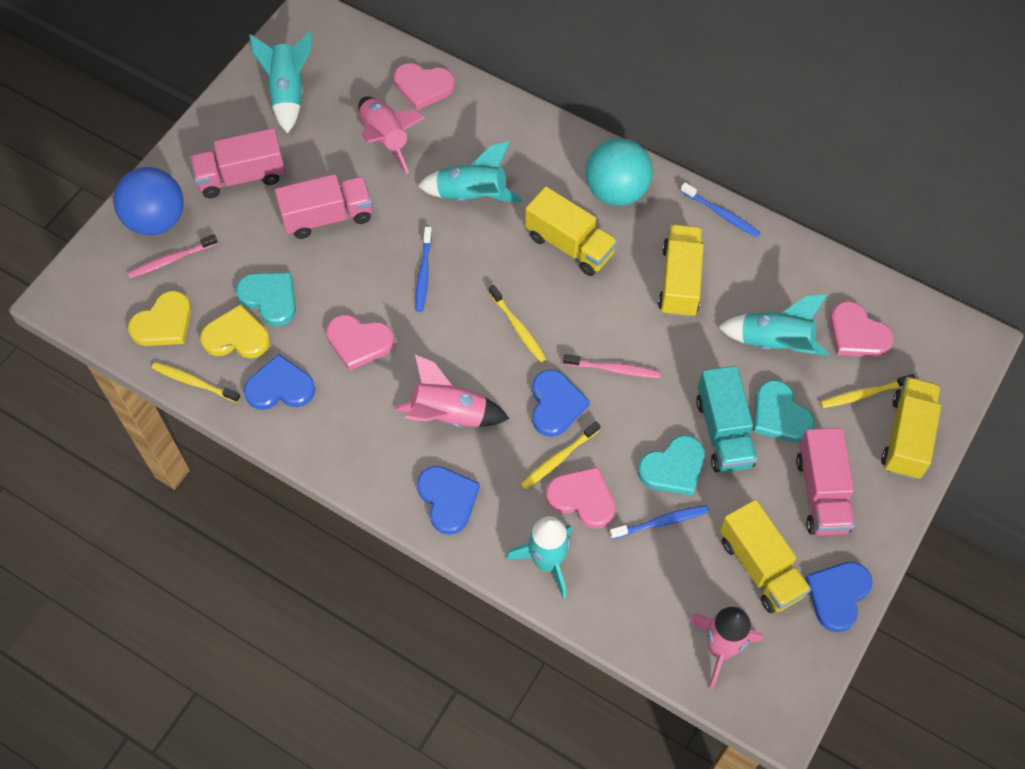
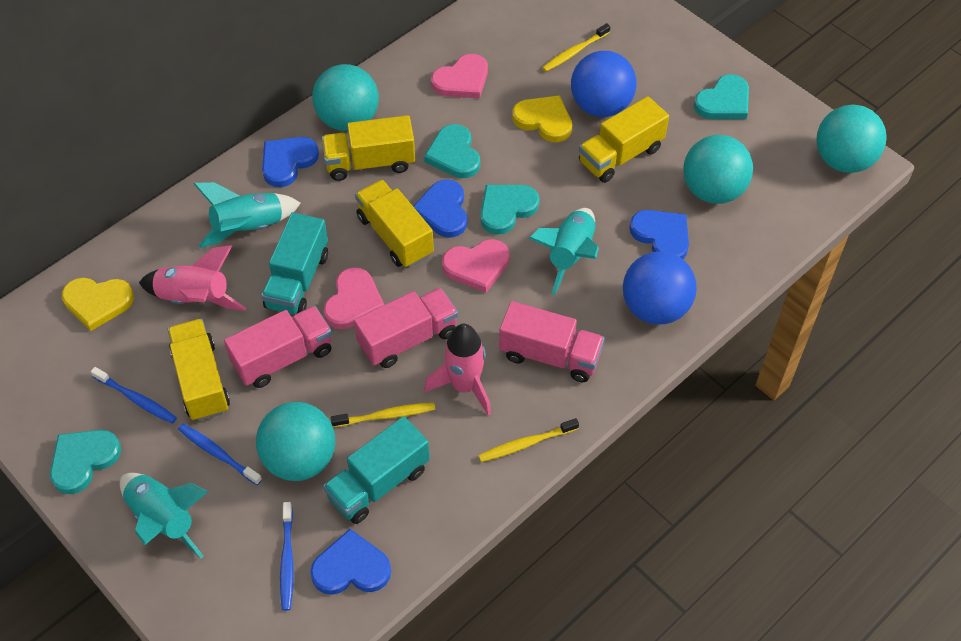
blue ball: [113,167,184,235] = 1 -> [571,51,636,117] [623,251,697,325] = 2
pink heart: [326,315,394,370] [394,63,455,110] [546,467,616,529] [830,301,894,357] = 4 -> [323,267,384,329] [431,54,488,98] [442,239,510,293] = 3
pink rocket: [358,96,425,174] [394,354,509,427] [689,607,762,690] = 3 -> [139,245,246,311] [424,324,491,415] = 2
pink toothbrush: [128,234,218,278] [563,354,661,378] = 2 -> none = 0
turquoise ball: [585,138,653,206] = 1 -> [256,402,335,481] [312,64,379,131] [683,135,753,204] [816,105,887,173] = 4
turquoise heart: [236,273,296,326] [638,435,705,496] [753,380,815,442] = 3 -> [50,430,121,494] [424,124,480,178] [480,185,540,235] [694,74,749,119] = 4
turquoise rocket: [249,31,312,134] [418,142,523,202] [506,516,572,599] [718,295,829,356] = 4 -> [120,473,208,559] [194,182,301,248] [529,208,599,296] = 3
turquoise truck: [696,366,757,472] = 1 -> [261,212,328,314] [323,416,430,524] = 2
yellow toothbrush: [152,362,241,403] [489,285,547,362] [521,421,600,489] [820,374,916,408] = 4 -> [331,403,436,427] [478,418,579,462] [542,23,610,72] = 3

